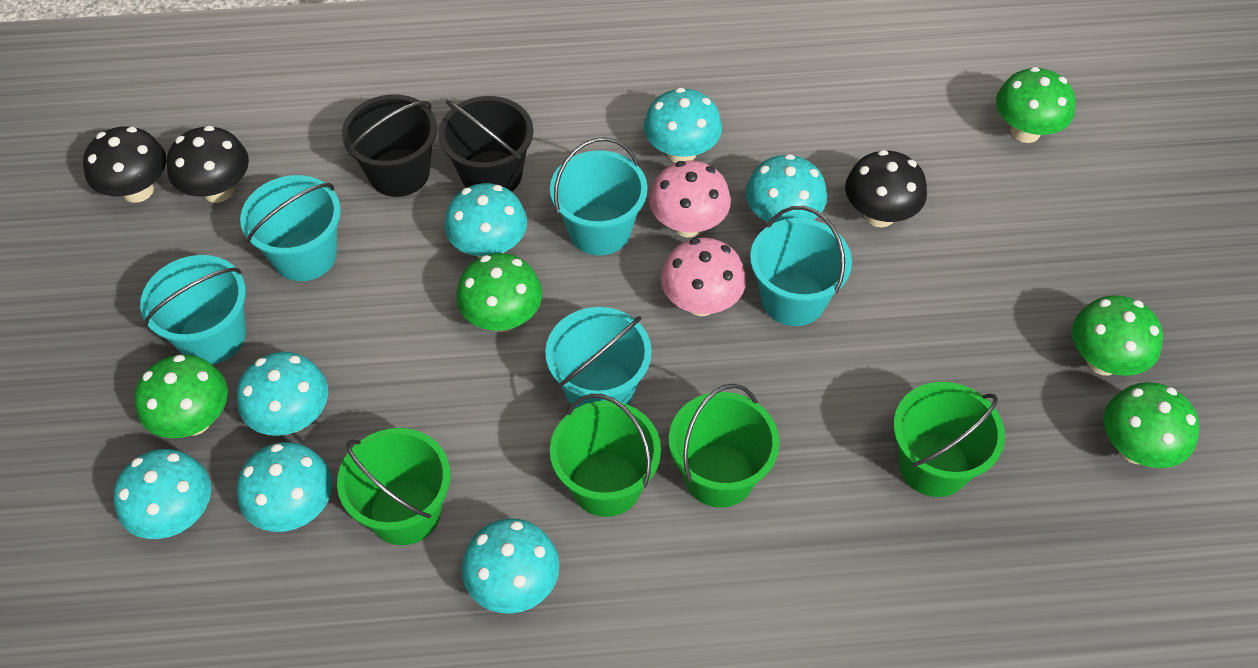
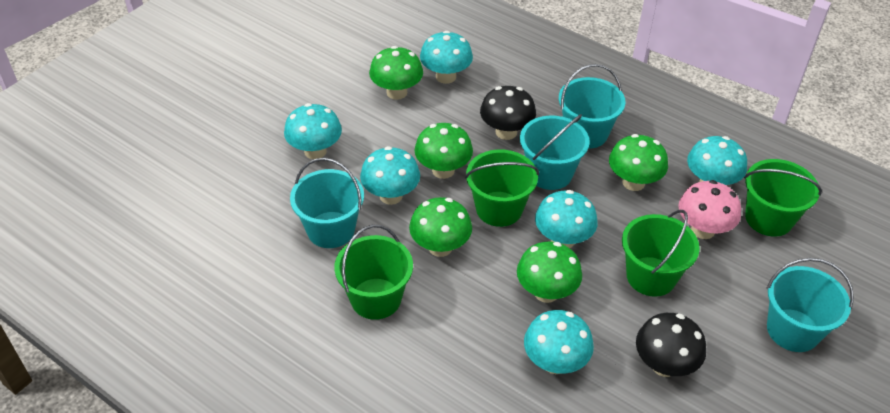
black bucket: [342,94,437,197] [438,96,534,192] = 2 -> none = 0
black mushroom: [83,127,166,203] [166,126,249,203] [845,150,927,227] = 3 -> [480,86,536,140] [636,313,706,377] = 2
pink mushroom: [649,160,731,238] [661,238,746,316] = 2 -> [678,180,741,239] = 1
turquoise bucket: [140,255,246,364] [240,175,341,281] [545,307,652,409] [550,137,647,255] [750,206,852,326] = 5 -> [290,158,364,248] [520,114,590,190] [559,64,626,149] [766,258,854,352] = 4
turquoise mushroom: [114,449,211,539] [237,352,328,436] [237,442,332,532] [444,183,527,258] [462,518,560,614] [644,87,722,163] [746,154,827,223] = 7 -> [284,103,342,159] [360,146,420,205] [420,31,473,84] [524,310,594,374] [535,190,598,248] [687,136,747,185] = 6

